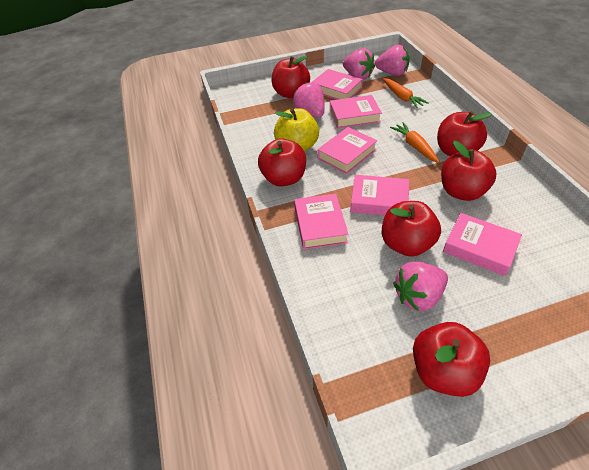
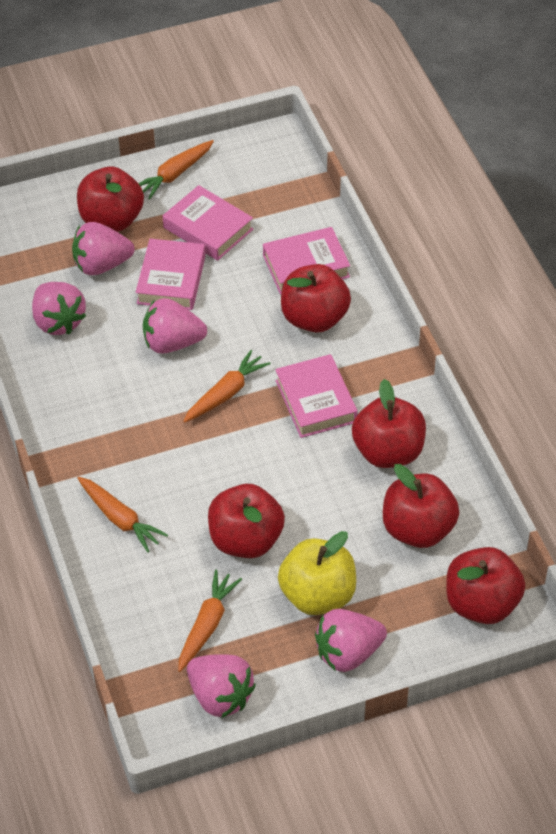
orange carrot: [383,78,428,108] [390,122,440,163] = 2 -> [77,477,168,553] [138,140,214,200] [178,570,242,672] [183,350,270,423] = 4
pink book: [294,194,348,249] [311,69,363,100] [317,127,377,174] [330,95,382,128] [350,175,409,215] [443,213,522,276] = 6 -> [136,239,206,310] [163,185,253,261] [263,227,350,295] [275,354,358,438] = 4
pink strawberry: [293,82,325,118] [343,48,375,79] [375,45,410,76] [393,262,448,311] = 4 -> [32,282,86,335] [72,222,135,275] [143,298,207,354] [187,654,256,718] [315,609,387,672] = 5

